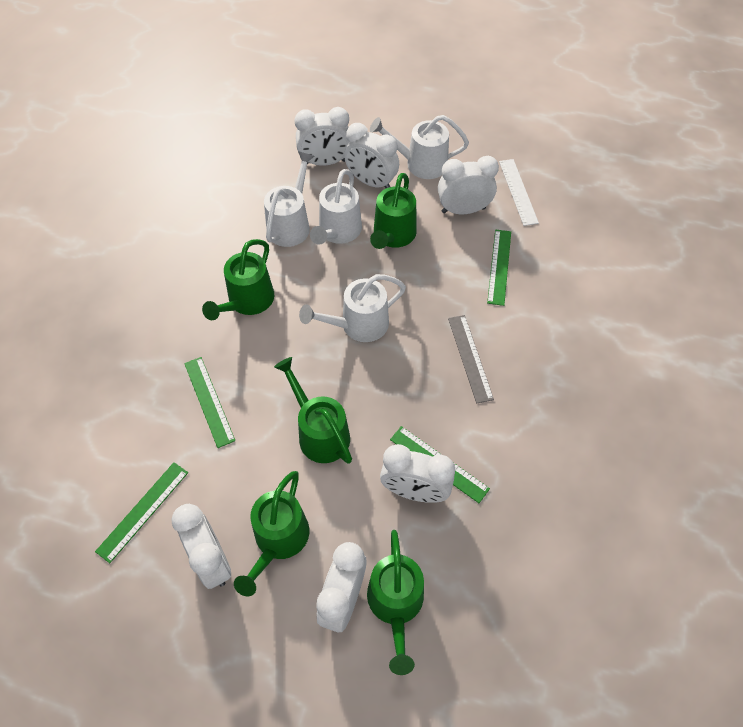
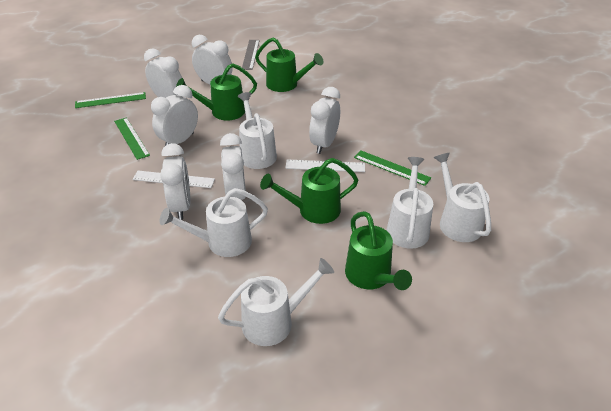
green ruler: [95,462,188,563] [184,357,236,448] [390,426,490,503] [487,230,511,306] = 4 -> [75,92,146,108] [114,117,150,160] [354,151,431,186] = 3
green watering can: [202,239,274,320] [234,471,309,596] [274,357,352,464] [367,530,424,675] [370,173,417,249] = 5 -> [176,63,257,120] [255,38,323,92] [260,158,358,224] [345,211,412,290] = 4
white ruler: [499,159,539,226] = 1 -> [132,171,215,188] [285,160,365,172] = 2
white watering can: [264,151,315,247] [299,274,406,342] [310,169,362,245] [370,115,469,179] = 4 -> [160,188,268,257] [218,258,334,346] [238,92,277,169] [386,157,433,249] [434,153,491,242] = 5

